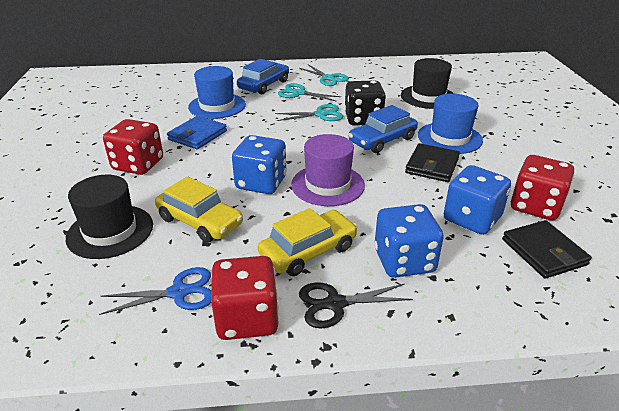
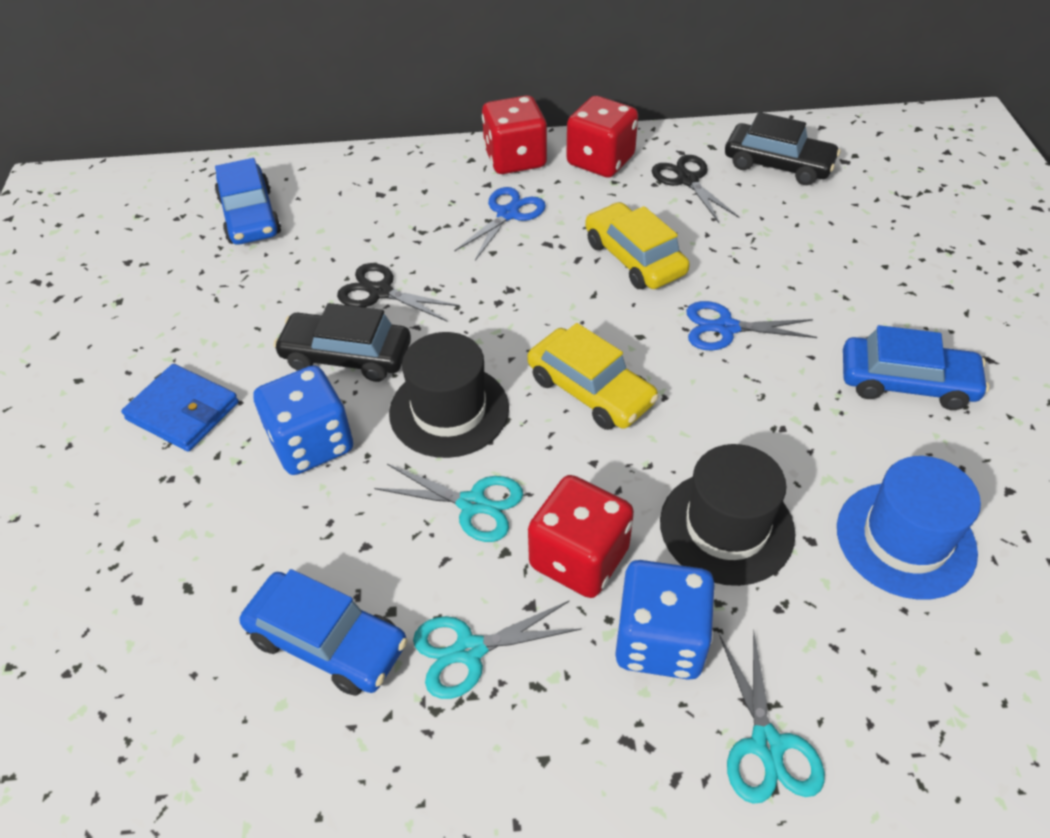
black car: none = 0 -> [274,303,411,382] [725,112,840,185] = 2
black dice: [344,80,386,126] = 1 -> none = 0
black scissors: [299,282,413,328] = 1 -> [337,263,460,322] [652,155,740,223] = 2
black wallet: [405,143,460,182] [502,220,592,279] = 2 -> none = 0
blue car: [237,59,289,95] [348,105,418,153] = 2 -> [215,158,281,245] [239,569,407,696] [843,325,989,410] = 3
blue dice: [232,135,286,194] [374,204,444,278] [444,165,511,235] = 3 -> [253,365,353,475] [615,560,715,680] = 2
blue hat: [188,66,246,119] [418,94,483,154] = 2 -> [837,456,981,600] = 1
blue scissors: [99,267,211,315] = 1 -> [454,187,546,261] [687,301,817,350] = 2
purple hat: [291,134,365,206] = 1 -> none = 0

